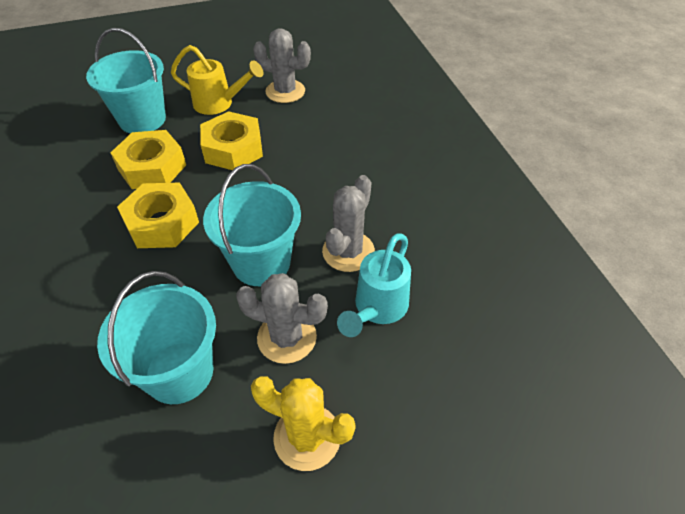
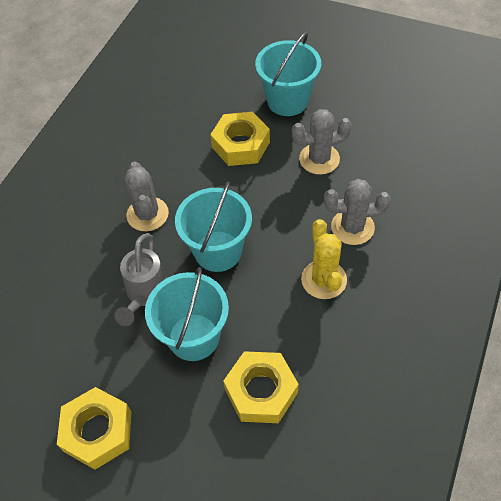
grey watering can: none = 0 -> [114,233,167,326] = 1
turquoise watering can: [337,234,411,337] = 1 -> none = 0
yellow watering can: [171,45,263,115] = 1 -> none = 0

